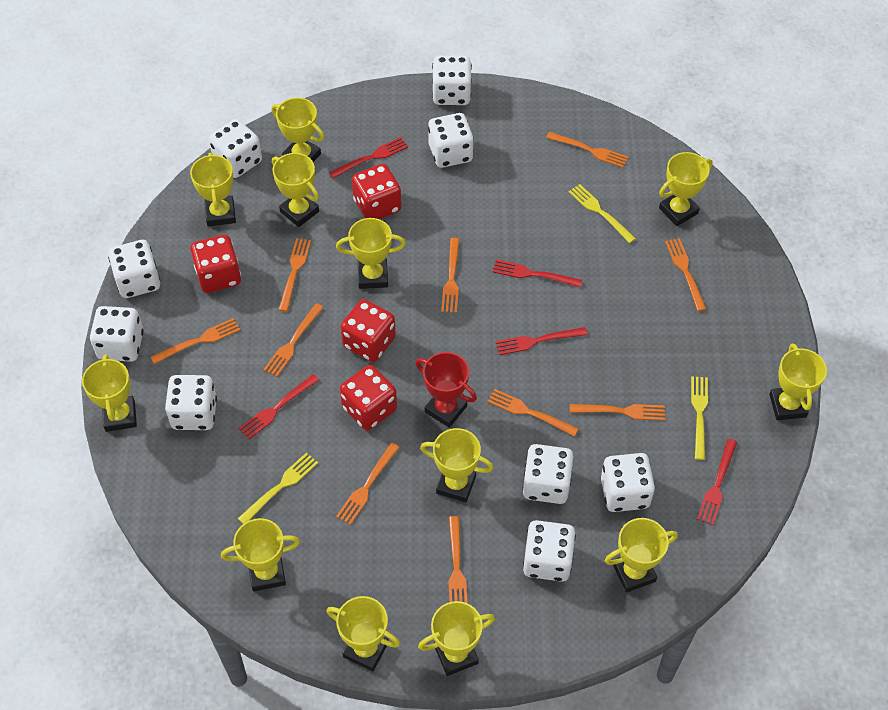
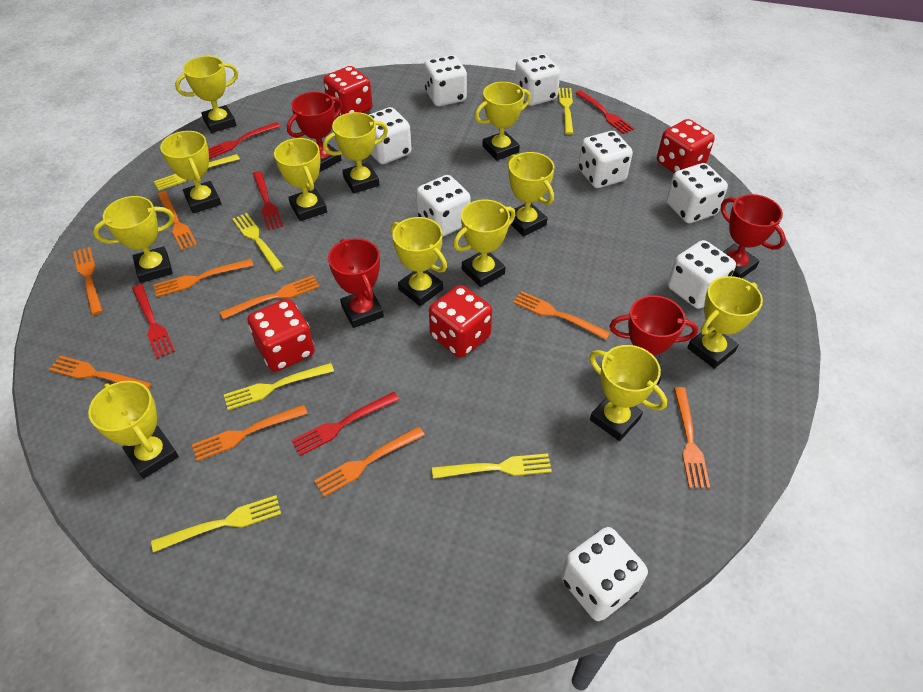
orange fork: [151,318,240,364] [263,303,324,377] [279,238,311,312] [336,443,400,525] [441,238,460,313] [449,516,468,604] [487,389,578,437] [546,132,628,168] [570,404,665,420] [665,238,706,311] = 10 -> [49,355,152,389] [73,247,103,315] [154,259,254,297] [157,191,197,250] [192,405,308,461] [220,275,320,319] [314,427,425,497] [513,291,610,340] [674,387,710,488] = 9
red trophy: [416,352,477,428] = 1 -> [287,92,342,172] [328,238,384,328] [609,295,698,385] [721,194,786,278] = 4
white dice: [90,306,144,362] [108,240,160,298] [165,375,217,430] [209,119,262,178] [428,113,474,168] [432,56,472,105] [522,444,573,504] [523,520,576,582] [601,453,655,512] = 9 -> [369,107,411,164] [416,175,471,237] [424,55,467,106] [514,54,561,106] [561,527,648,621] [578,131,633,188] [666,163,728,223] [667,240,736,309] = 8
yellow fork: [238,452,318,524] [569,184,636,243] [691,376,708,460] = 3 -> [151,495,281,553] [154,154,240,191] [224,363,334,410] [232,213,284,271] [432,453,552,479] [558,88,573,135] = 6

